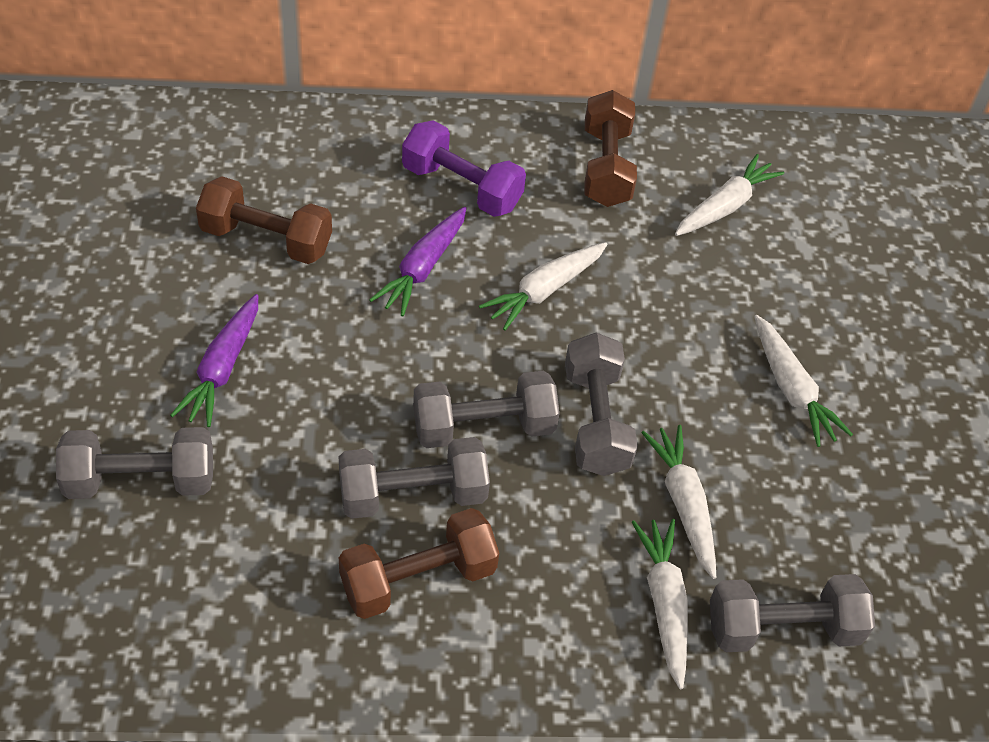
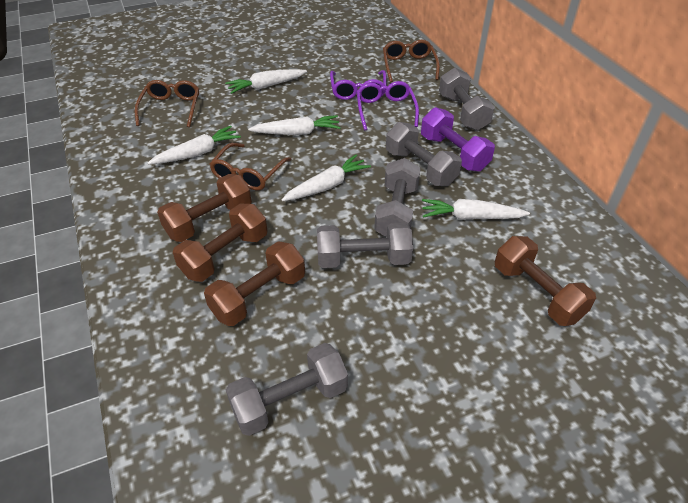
brown dumbbell: [196,176,332,264] [339,508,499,619] [584,90,637,207] = 3 -> [157,174,252,242] [173,204,267,282] [204,241,305,326] [495,236,596,326] = 4
brown glasses: none = 0 -> [135,80,200,127] [209,143,292,191] [383,40,440,83] = 3
purple carrot: [170,294,258,427] [369,207,466,316] = 2 -> none = 0
purple glasses: none = 0 -> [330,70,387,100] [357,81,419,130] = 2

